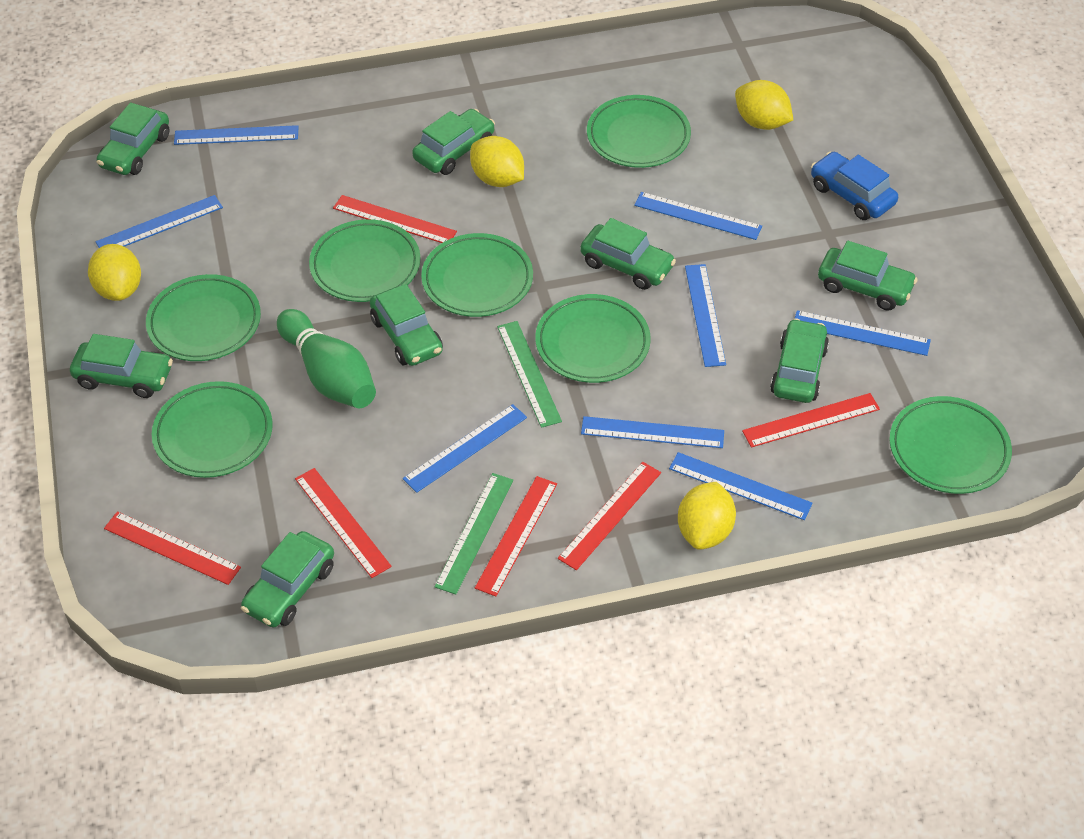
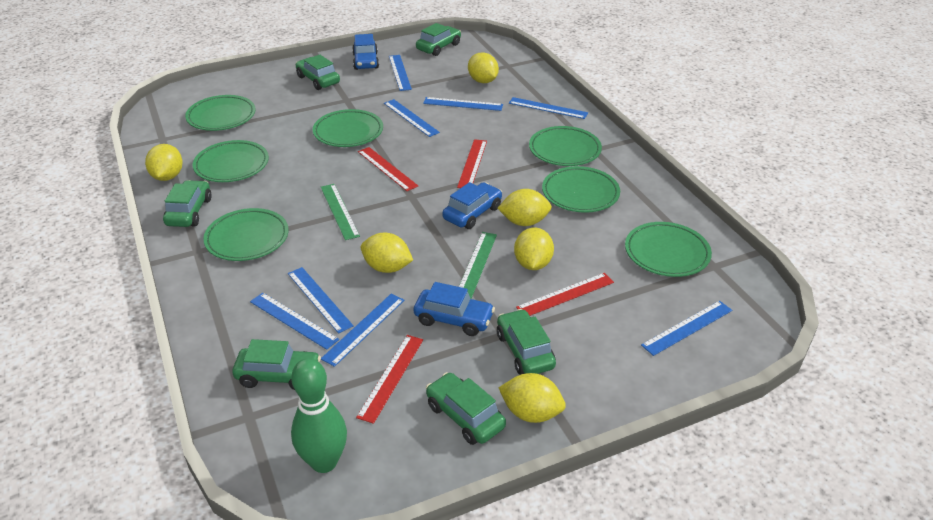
blue car: [811,152,898,220] = 1 -> [352,34,379,70] [413,282,495,336] [442,182,502,229] = 3
green car: [70,334,173,398] [96,102,170,175] [241,531,334,627] [370,284,443,366] [412,109,495,175] [580,218,676,290] [770,318,829,403] [818,241,918,311] = 8 -> [163,180,212,227] [233,339,321,390] [296,54,340,90] [416,23,461,56] [426,372,506,445] [497,309,556,375] = 6
red ruler: [104,511,241,585] [295,468,392,578] [333,195,457,243] [475,476,557,597] [558,462,661,570] [742,393,880,448] = 6 -> [356,335,423,424] [358,147,418,191] [457,139,487,188] [516,273,614,316] = 4
yellow lemon: [88,244,141,301] [470,136,524,187] [678,482,736,550] [735,80,793,130] = 4 -> [145,144,183,181] [361,233,413,273] [468,52,499,83] [498,189,552,226] [499,373,566,423] [514,227,554,270] = 6

